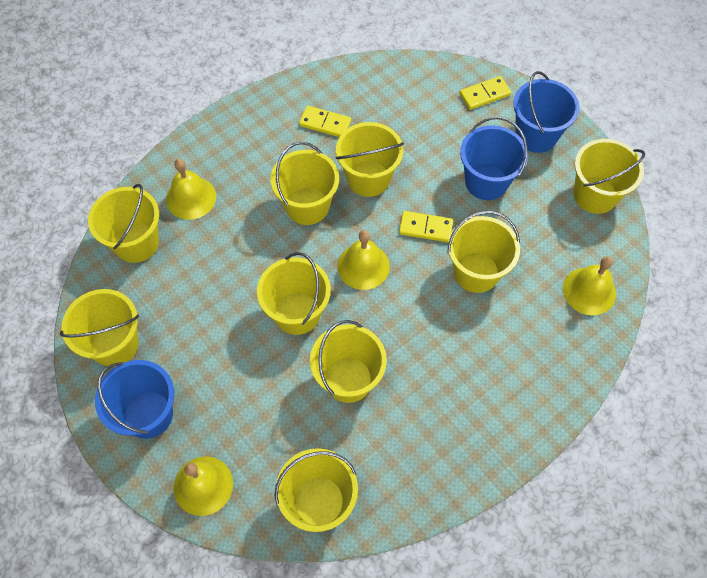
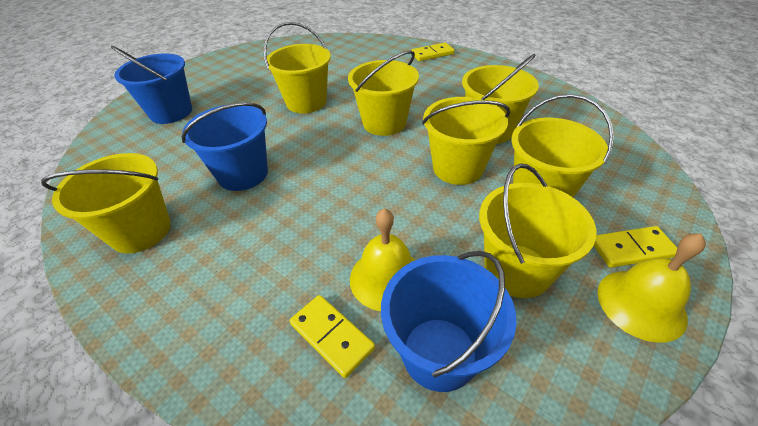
yellow bell: [166,158,216,220] [174,456,233,516] [337,230,390,290] [563,256,616,315] = 4 -> [350,208,415,311] [597,233,706,343] = 2
yellow bucket: [60,289,139,367] [88,184,159,263] [257,252,331,335] [270,142,339,225] [274,448,358,532] [310,320,387,403] [336,122,404,197] [447,211,520,293] [574,139,645,214] = 9 -> [41,153,171,254] [263,22,331,113] [348,51,419,136] [422,97,510,185] [462,54,539,144] [479,163,596,298] [511,94,614,197] = 7

